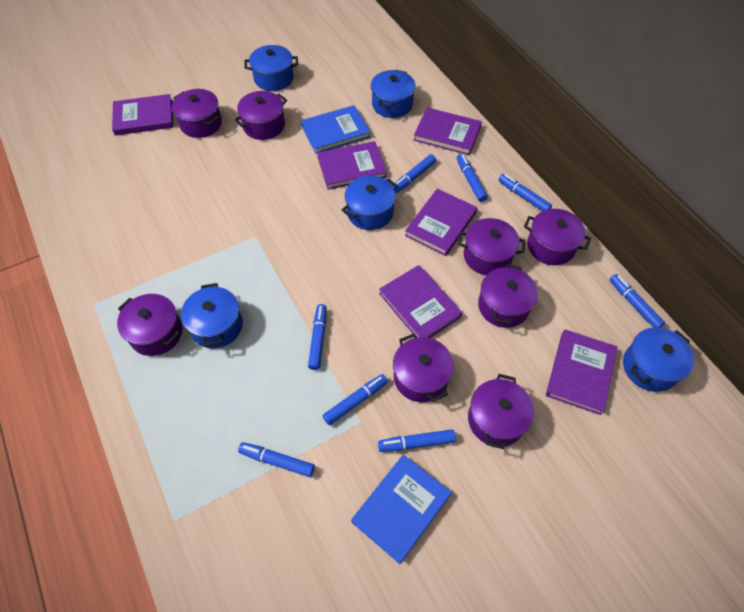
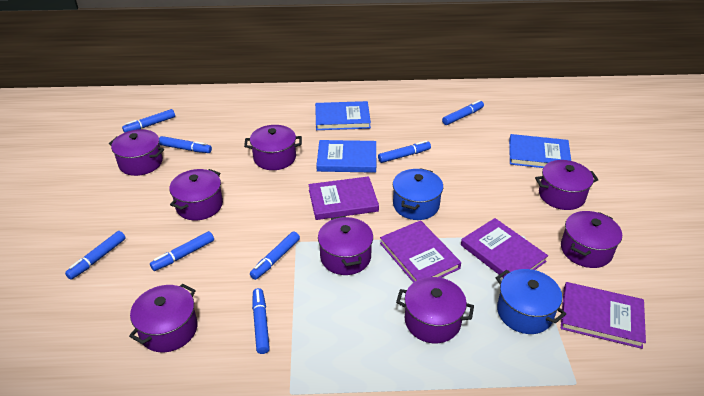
blue book: [301,105,370,154] [351,455,452,564] = 2 -> [315,101,371,130] [316,140,376,173] [509,134,571,168] = 3
blue pot: [181,283,243,349] [244,45,298,91] [342,176,398,230] [371,70,415,118] [623,327,694,392] = 5 -> [393,168,443,220] [496,269,566,334] = 2
purple book: [112,94,173,136] [317,141,387,190] [379,265,462,338] [405,189,477,256] [414,107,482,155] [546,330,617,415] = 6 -> [309,176,379,220] [380,220,461,283] [461,218,548,278] [561,282,646,349] = 4

